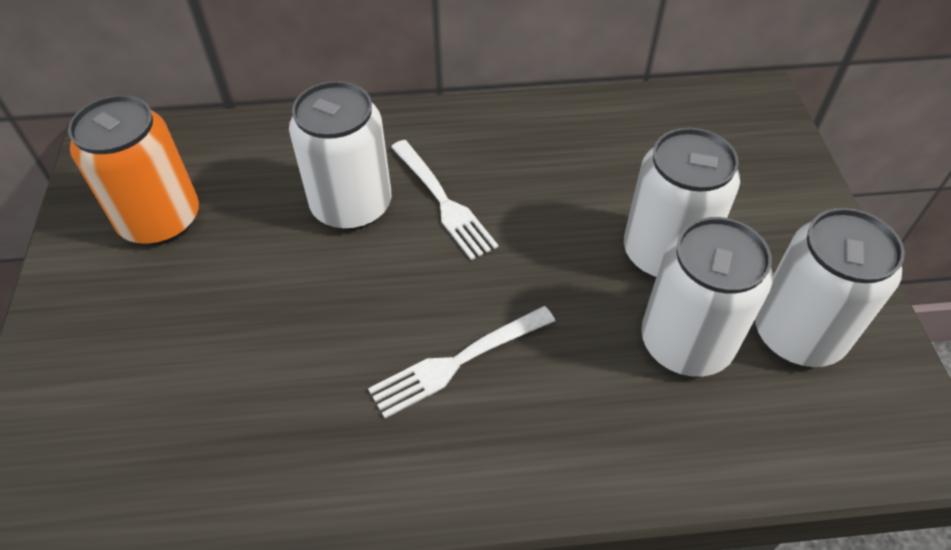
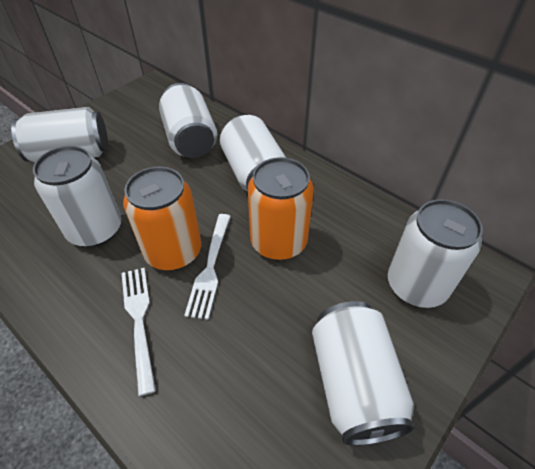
orange can: [68,95,199,245] = 1 -> [123,167,201,271] [248,157,314,260] = 2
white can: [289,81,391,230] [624,128,740,278] [641,217,773,377] [755,208,905,367] = 4 -> [11,107,108,162] [33,146,121,247] [159,83,217,158] [220,115,286,192] [312,301,415,446] [388,199,483,308] = 6

